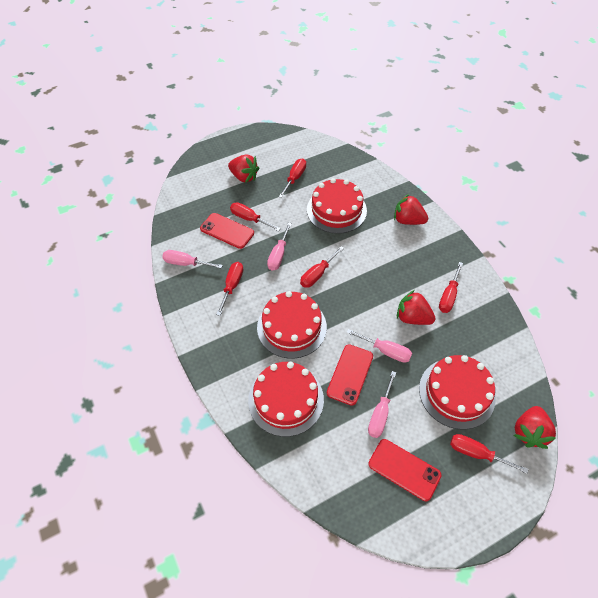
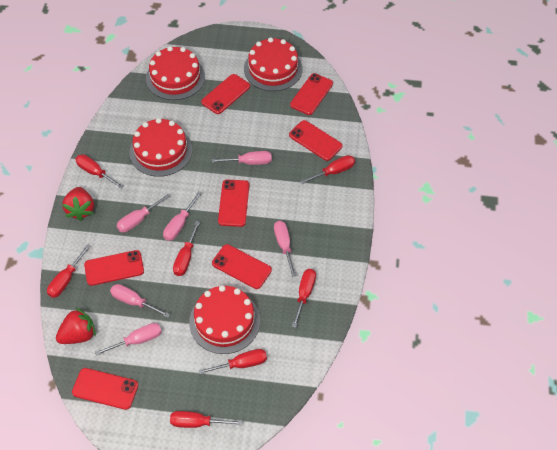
pink screwdriver: [162,250,223,268] [267,222,292,271] [346,329,412,363] [368,371,396,438] = 4 -> [95,323,162,356] [110,284,170,318] [116,194,170,233] [163,192,202,241] [212,151,272,165] [274,221,296,277] = 6
red phone: [200,213,254,249] [327,344,373,406] [368,439,442,501] = 3 -> [72,368,138,410] [84,250,144,286] [201,74,250,114] [212,244,272,289] [218,179,249,227] [289,120,342,161] [290,73,333,115] = 7
red screwdriver: [216,262,243,316] [230,202,281,231] [279,159,306,198] [300,246,344,288] [439,262,463,313] [450,434,528,474] = 6 -> [47,245,90,298] [75,154,124,189] [170,411,242,428] [173,221,200,276] [198,349,267,375] [292,269,316,328] [300,155,355,184] = 7
red strawberry: [228,154,259,183] [394,194,428,225] [397,290,436,325] [514,406,556,449] = 4 -> [56,308,96,344] [62,187,94,221] = 2

